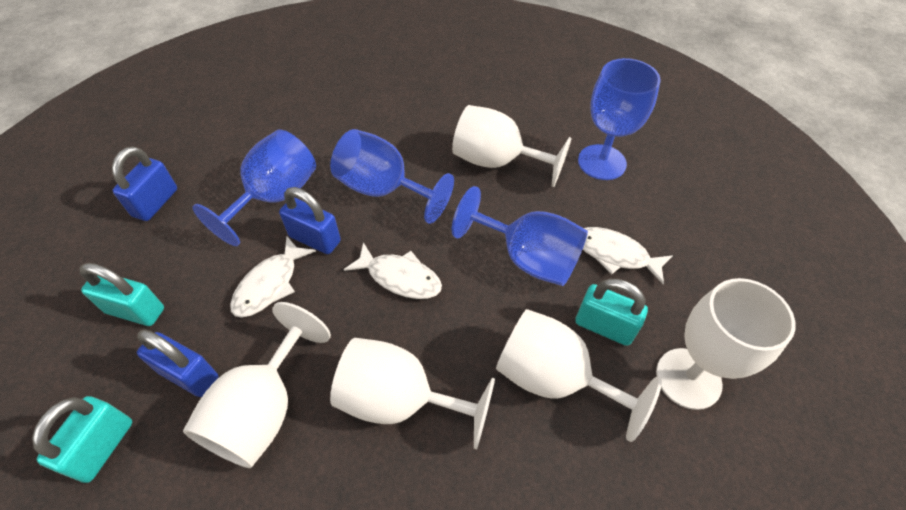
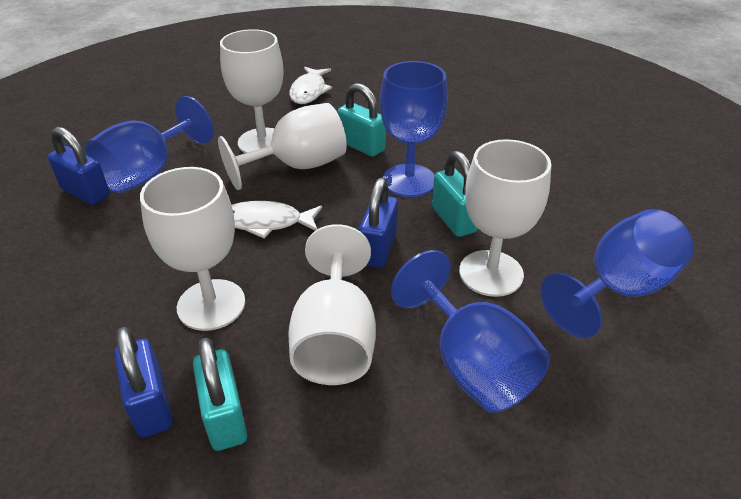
white fish: [230,237,316,318] [344,242,442,299] [583,227,673,285] = 3 -> [232,201,322,238] [289,67,332,104] = 2

